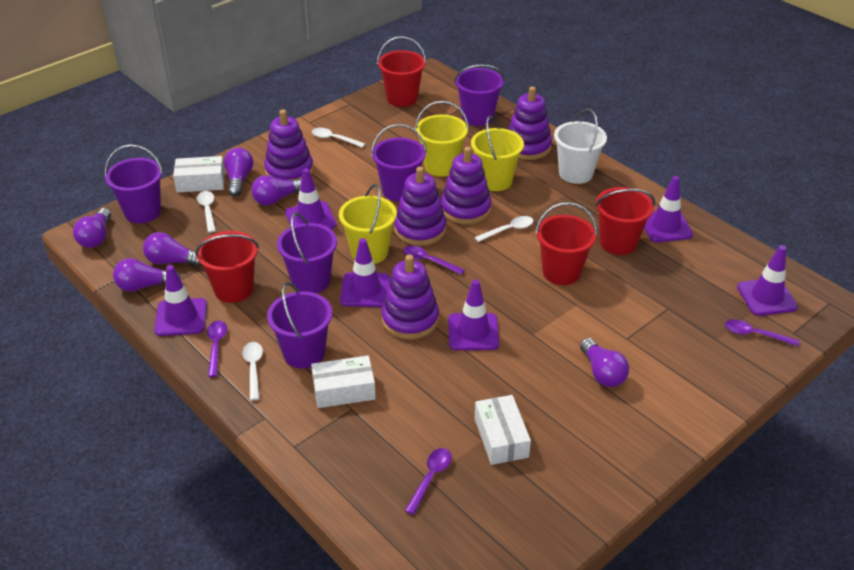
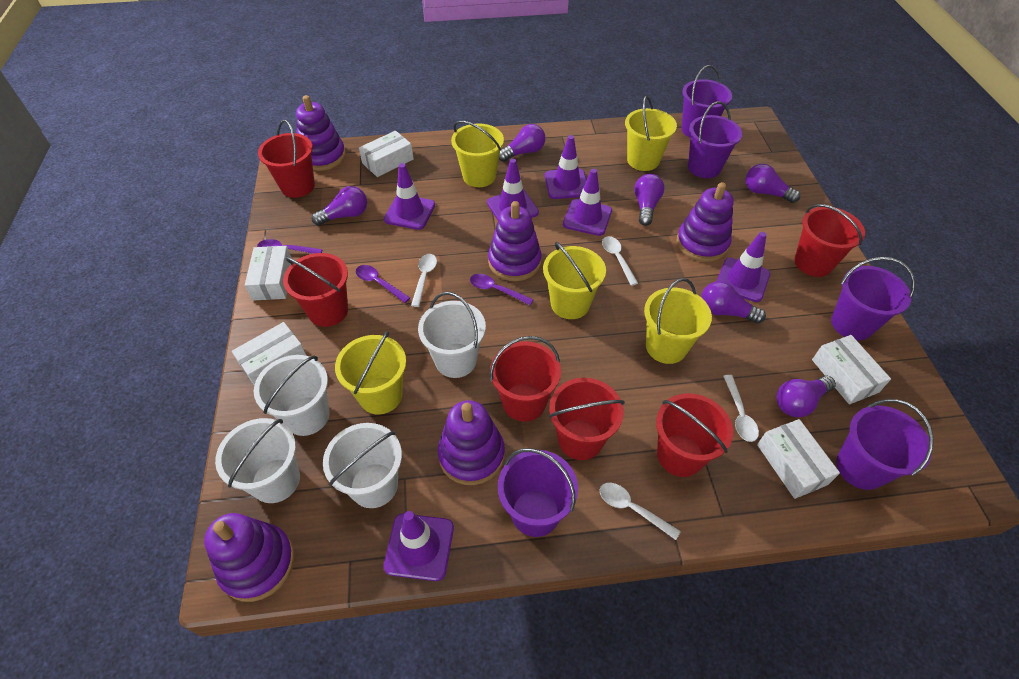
purple spoon: [207,321,227,377] [403,246,465,275] [405,448,452,515] [725,319,799,346] = 4 -> [257,239,323,254] [356,265,410,303] [470,274,534,305] = 3
red bucket: [195,231,259,303] [377,36,426,107] [535,202,597,285] [595,187,655,255] = 4 -> [258,120,315,198] [283,253,348,327] [490,336,561,421] [549,378,625,460] [656,393,733,477] [794,204,865,277] = 6
white box: [173,156,225,193] [311,355,376,408] [474,395,531,465] = 3 -> [232,322,307,385] [245,246,292,301] [359,131,414,177] [757,419,840,499] [812,335,891,404] = 5
white bucket: [554,108,607,184] = 1 -> [215,418,300,503] [254,355,330,436] [323,423,402,508] [418,292,486,378] = 4
yellow bucket: [339,184,397,264] [415,101,469,176] [471,116,524,191] = 3 -> [335,331,406,414] [451,121,504,187] [543,242,606,319] [625,95,677,171] [644,278,712,364] = 5

